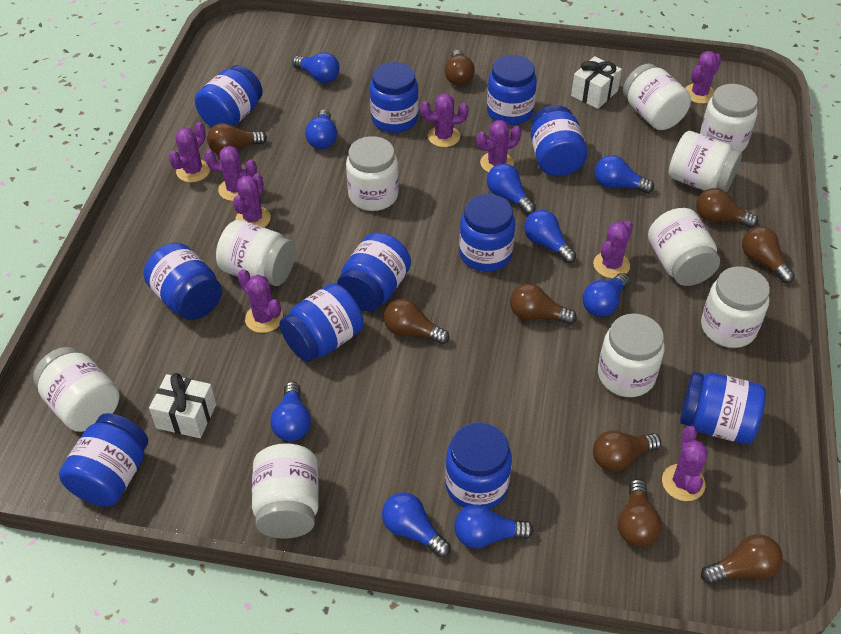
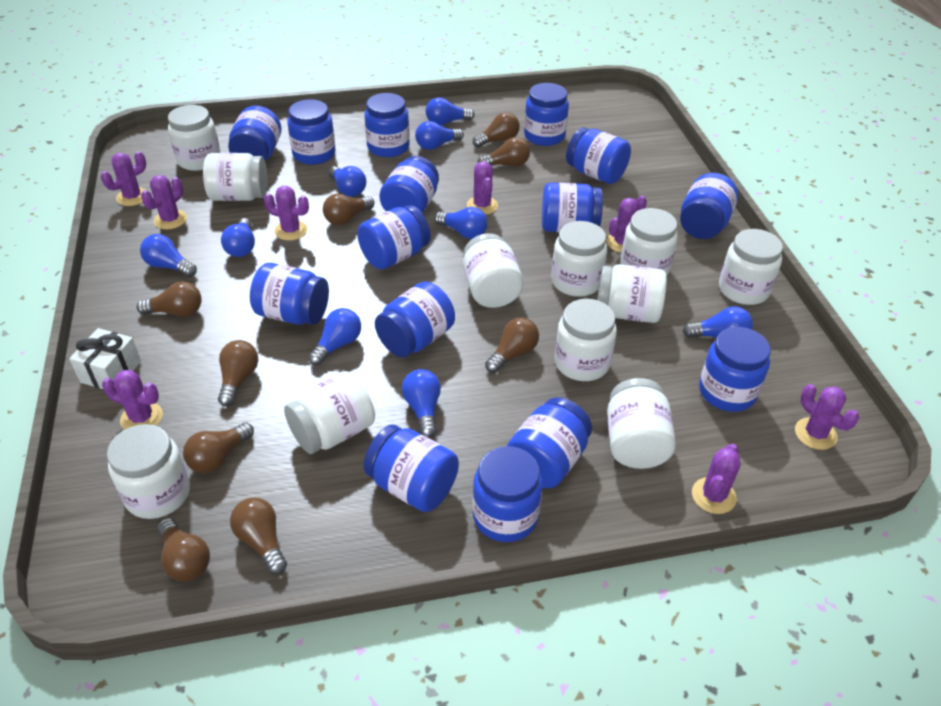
blue jar: [59,413,148,507] [144,243,222,320] [195,65,263,127] [280,283,364,362] [337,232,411,312] [370,62,419,133] [445,422,512,509] [459,194,515,272] [487,55,537,125] [531,105,587,176] [680,372,766,444] = 11 -> [228,106,281,161] [250,263,329,325] [287,99,336,165] [357,205,431,270] [363,425,459,512] [365,93,410,157] [375,282,455,357] [379,156,439,214] [472,446,543,542] [507,397,592,488] [524,83,569,146] [542,183,603,232] [566,127,631,184] [680,173,738,239] [699,327,771,412] = 15
purple cactus: [169,122,210,182] [204,146,257,201] [233,174,271,227] [238,269,283,333] [420,93,469,147] [476,120,521,173] [593,221,633,278] [662,426,708,501] [685,51,721,104] = 9 -> [101,151,146,206] [102,370,163,430] [141,175,187,229] [264,186,309,241] [467,162,498,215] [606,196,647,252] [692,444,741,514] [795,384,859,450] = 8
white gift: [149,373,216,438] [571,56,622,109] = 2 -> [69,328,141,389] = 1
white jar: [33,347,120,432] [216,220,295,286] [252,443,319,539] [346,136,399,211] [598,313,665,397] [623,63,691,130] [648,208,720,286] [669,131,742,192] [700,84,758,152] [701,267,770,348] = 10 -> [107,424,190,519] [168,105,221,171] [203,153,267,201] [284,371,375,454] [463,233,523,308] [551,221,607,297] [554,299,617,381] [597,264,667,323] [607,378,676,469] [620,208,678,276] [719,229,783,305] = 11

